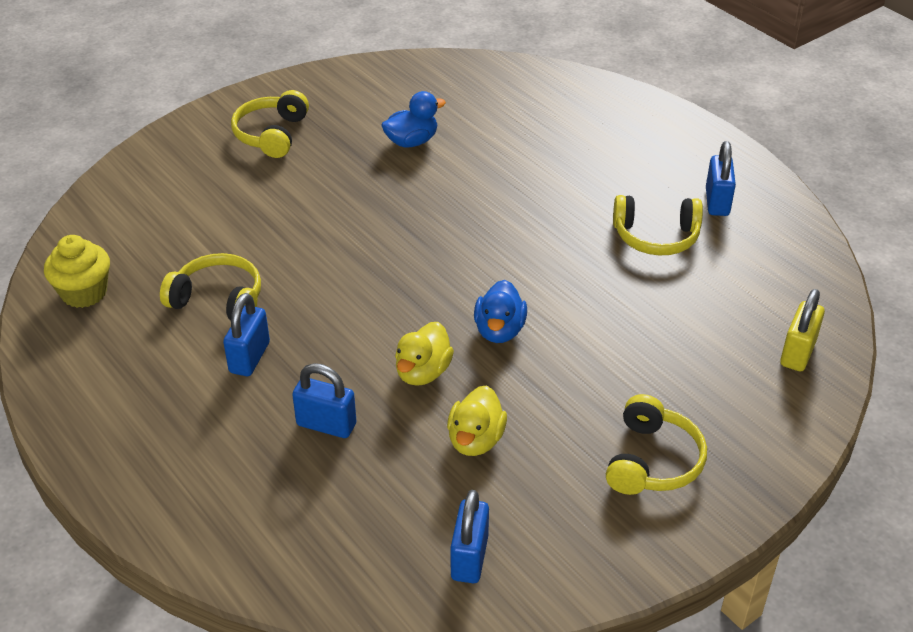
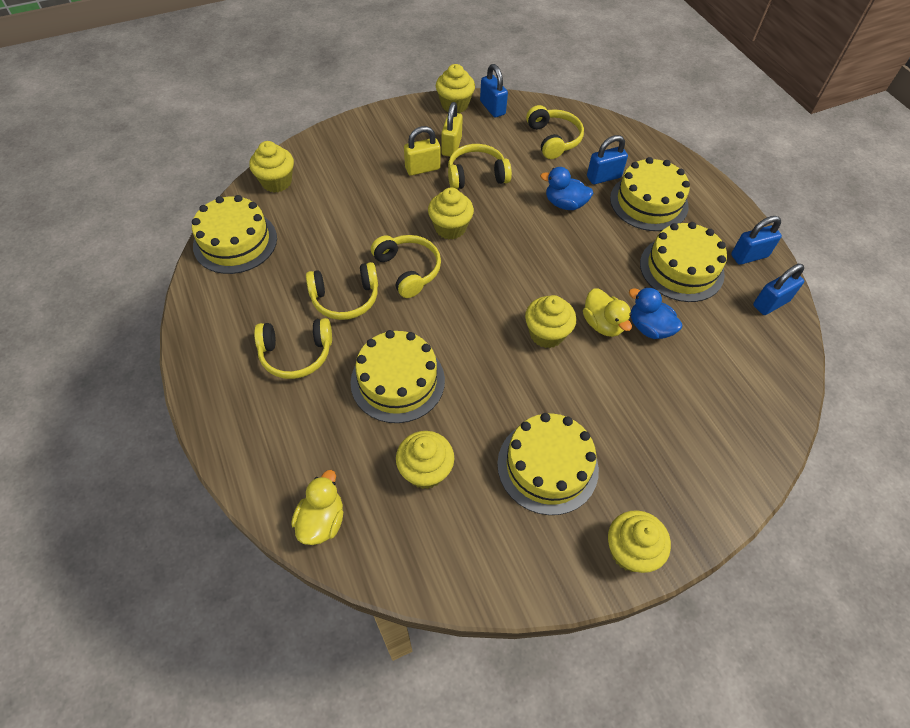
yellow cake: none = 0 -> [192,195,277,274] [350,330,445,423] [497,413,599,515] [610,157,690,231] [640,222,727,302] = 5
yellow cupcake: [44,235,110,308] = 1 -> [249,141,294,192] [396,431,454,489] [428,188,474,239] [436,64,475,113] [525,295,576,348] [608,510,671,573] = 6
yellow headphones: [160,253,261,321] [231,90,309,158] [606,394,707,495] [613,195,703,255] = 4 -> [254,318,332,379] [306,262,378,320] [371,235,441,298] [448,144,512,189] [526,105,584,159] = 5
yellow padlock: [780,289,825,372] = 1 -> [404,126,441,176] [441,102,463,156] = 2

